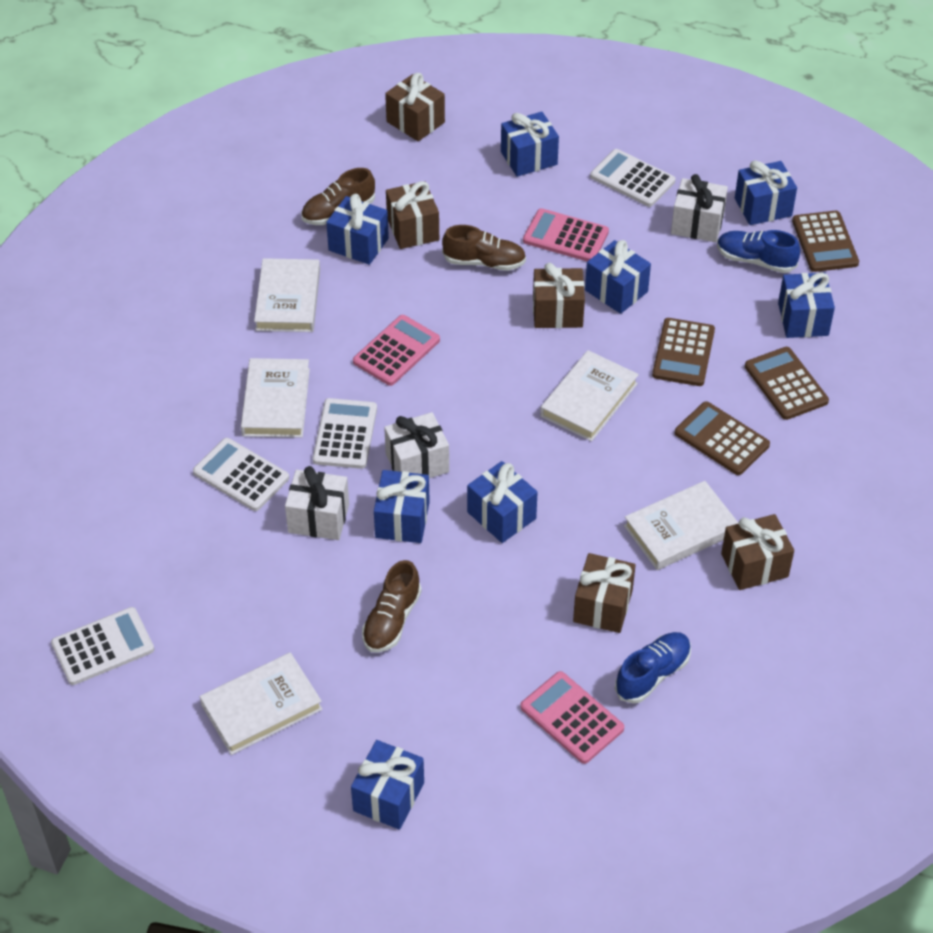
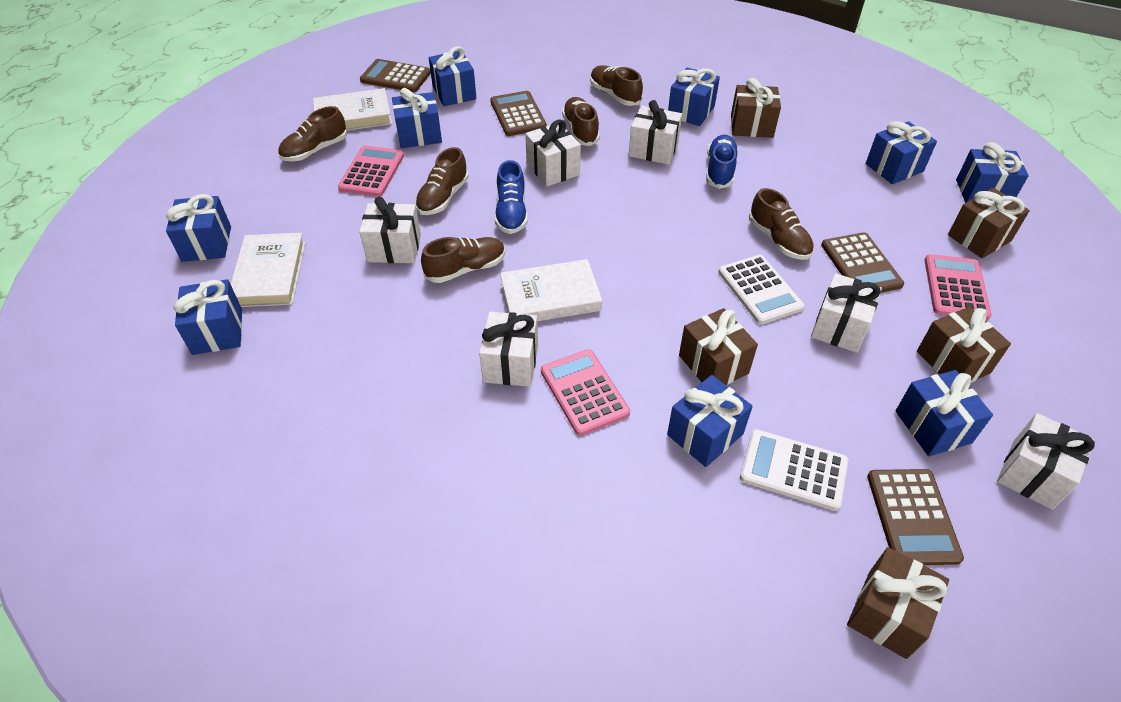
blue gift: [326,194,389,265] [351,740,424,830] [374,470,430,543] [467,461,538,543] [501,112,559,177] [585,240,651,314] [735,161,797,225] [778,273,835,338] = 8 -> [166,194,231,262] [174,279,242,355] [392,88,442,148] [429,46,476,106] [667,375,753,467] [668,67,720,126] [866,121,937,184] [895,370,993,456] [956,142,1029,203] = 9
brown shoe: [301,168,375,225] [362,560,422,653] [442,225,526,271] = 3 -> [278,106,347,161] [415,147,469,215] [421,237,505,283] [562,97,600,146] [590,65,643,106] [749,188,814,260] = 6
white book: [200,652,323,755] [241,358,310,438] [254,258,320,332] [540,350,639,442] [624,481,739,570] = 5 -> [231,233,305,307] [313,88,392,131] [500,259,602,321] = 3
white calculator: [51,607,154,685] [193,438,289,511] [313,398,377,469] [590,149,675,207] = 4 -> [718,255,805,325] [740,429,848,511] = 2
white gift: [285,466,349,540] [384,412,449,478] [671,174,728,242] = 3 -> [359,196,421,263] [479,312,538,387] [525,119,581,187] [629,100,682,165] [811,273,882,353] [997,413,1095,510] = 6

